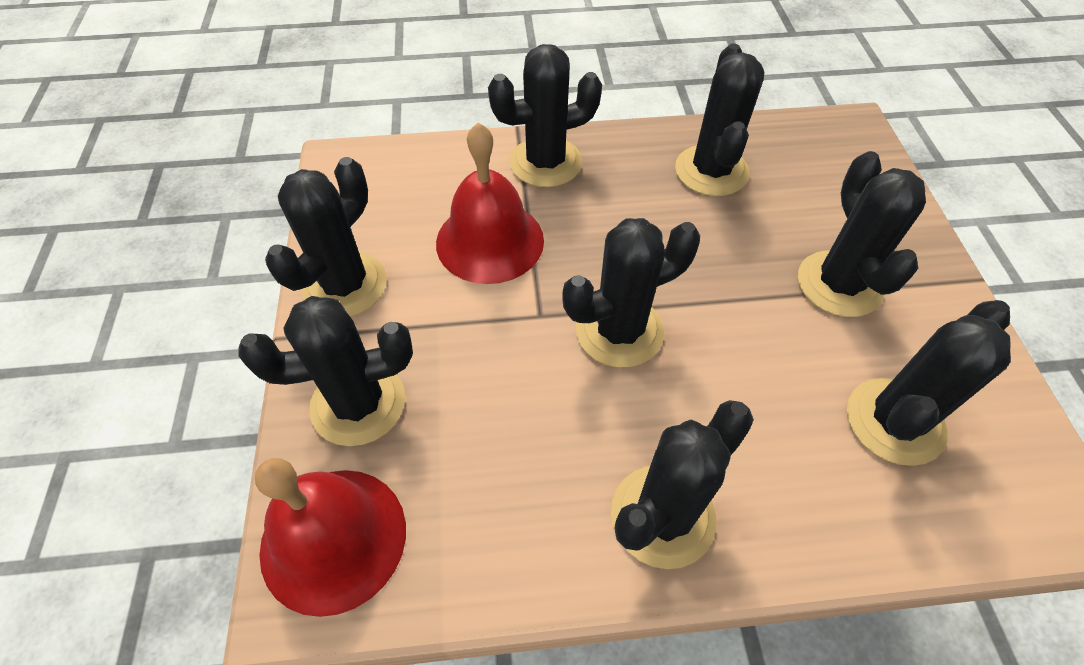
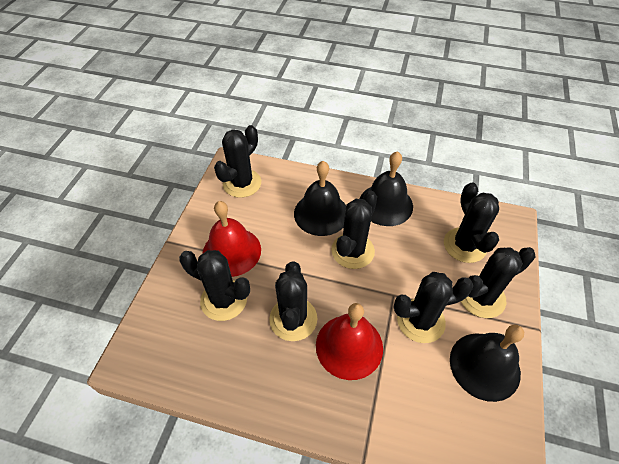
black bell: none = 0 -> [294,161,346,236] [360,151,413,226] [450,325,524,402] = 3
black cactus: [239,296,413,446] [265,157,386,317] [488,44,602,187] [562,218,700,368] [611,400,754,569] [675,44,765,196] [798,151,926,317] [847,300,1011,466] = 8 -> [179,250,250,321] [214,125,261,198] [269,261,317,341] [331,191,377,269] [393,272,473,343] [444,182,499,263] [461,247,535,318] = 7

